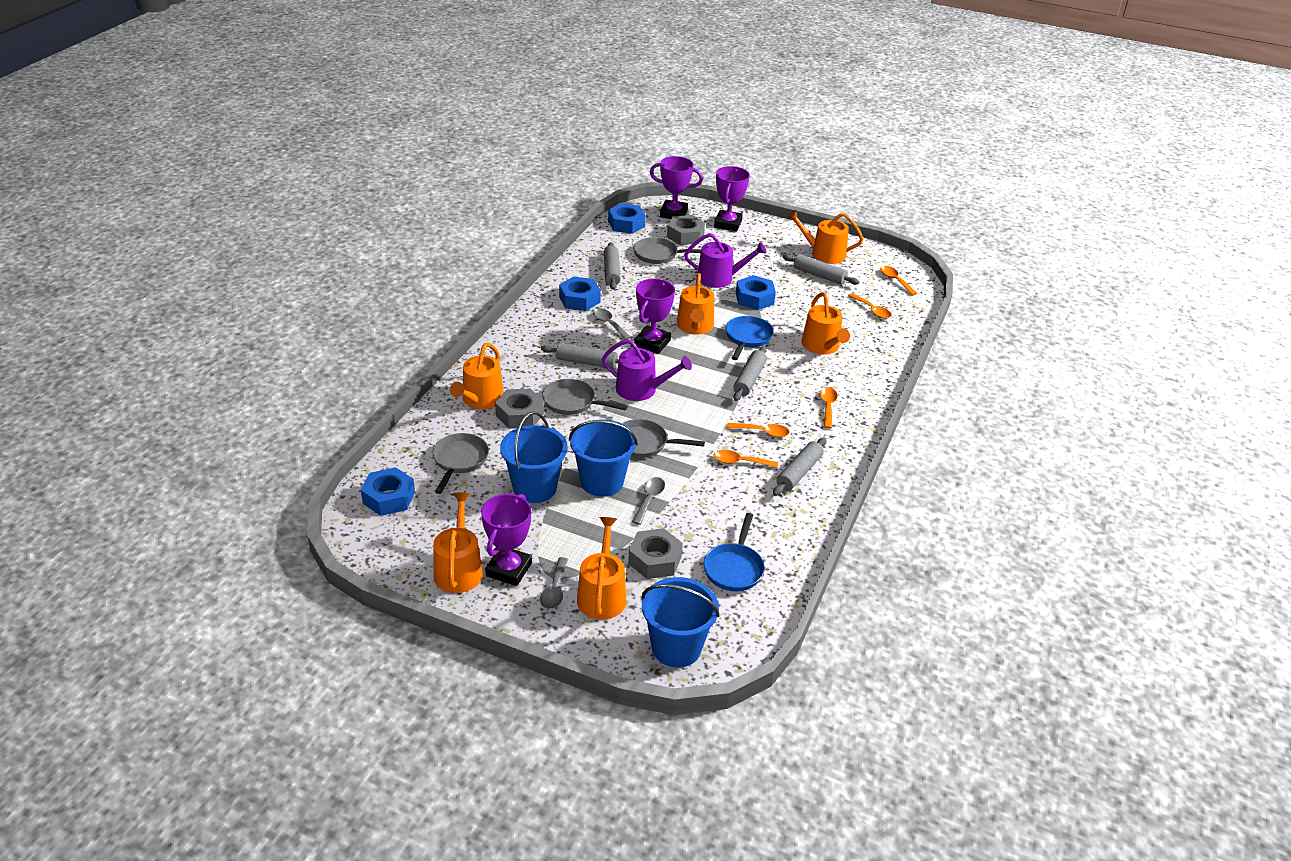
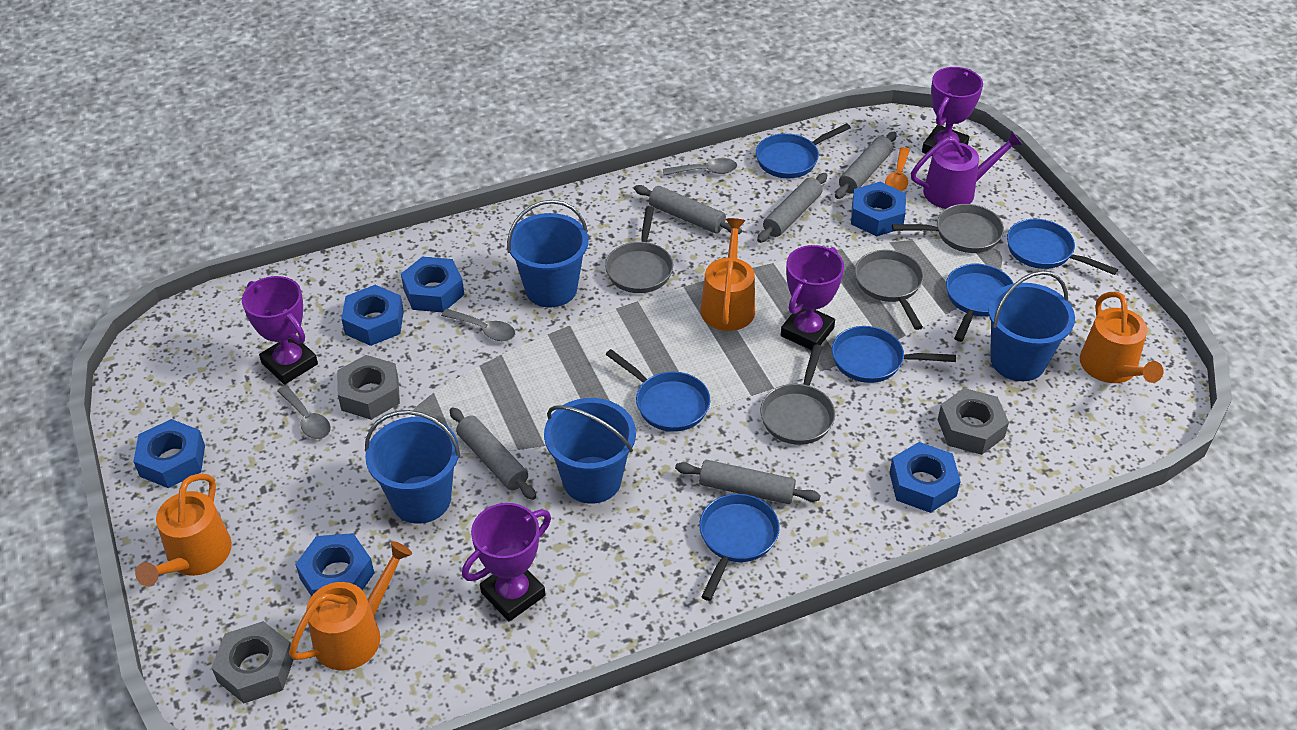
blue bucket: [500,411,568,503] [569,420,638,497] [641,577,720,668] = 3 -> [365,410,461,524] [507,200,589,308] [544,398,636,504] [988,271,1075,381] = 4
blue nut: [361,467,415,516] [559,276,601,311] [608,203,646,234] [736,275,776,310] = 4 -> [133,419,205,488] [295,533,374,597] [341,285,404,346] [401,257,464,312] [851,182,906,236] [889,442,961,513] = 6
blue pan: [704,513,765,591] [726,316,774,360] = 2 -> [606,349,710,432] [699,494,780,601] [756,123,851,178] [832,326,956,383] [946,264,1014,342] [1007,219,1118,275] = 6
orange spoon: [714,450,778,468] [727,423,790,437] [819,387,838,428] [848,293,891,319] [880,266,917,295] = 5 -> [885,147,910,191] = 1
orange watering can: [433,493,483,593] [450,343,504,409] [577,517,626,620] [677,273,714,335] [787,210,863,264] [802,292,850,355] = 6 -> [135,474,232,586] [289,541,412,671] [700,218,755,331] [1080,292,1164,383] = 4
purple watering can: [602,339,692,401] [684,233,767,288] = 2 -> [911,130,1023,209] = 1

